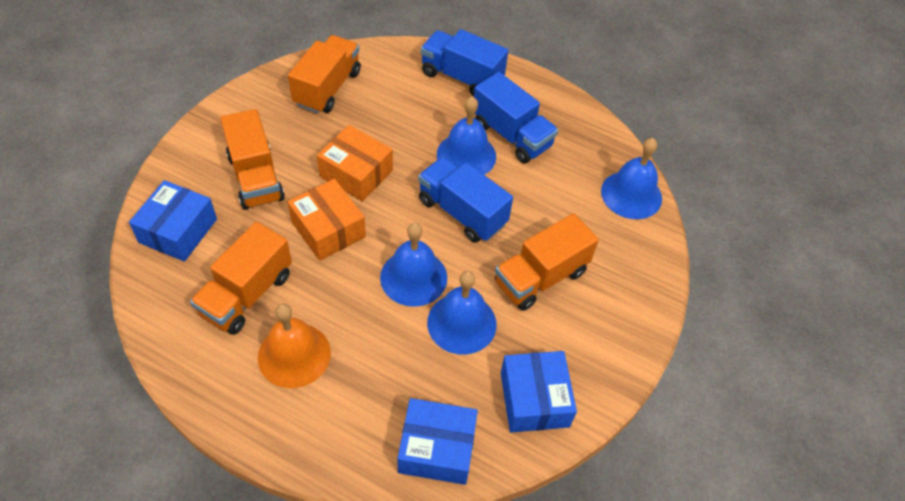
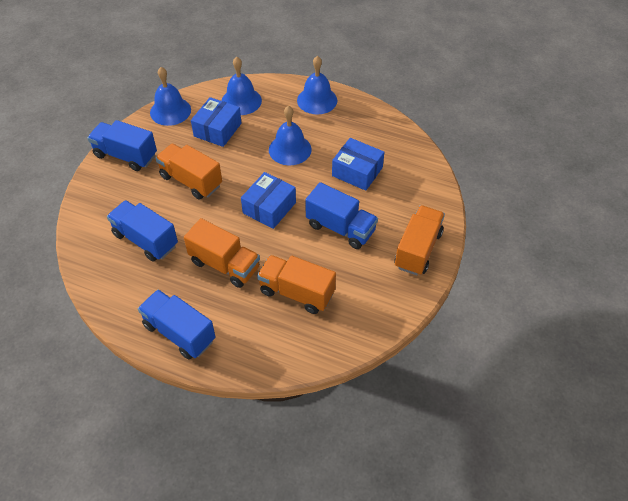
blue truck: [418,157,513,243] [421,29,508,96] [474,72,558,163] = 3 -> [87,120,157,171] [107,200,178,262] [138,289,216,359] [305,182,378,249] = 4
orange bell: [258,303,331,388] = 1 -> none = 0
orange box: [287,179,366,261] [317,125,393,202] = 2 -> none = 0

